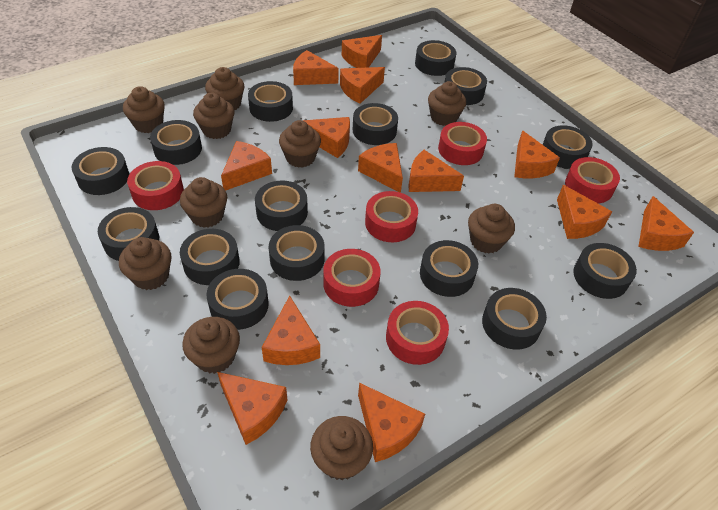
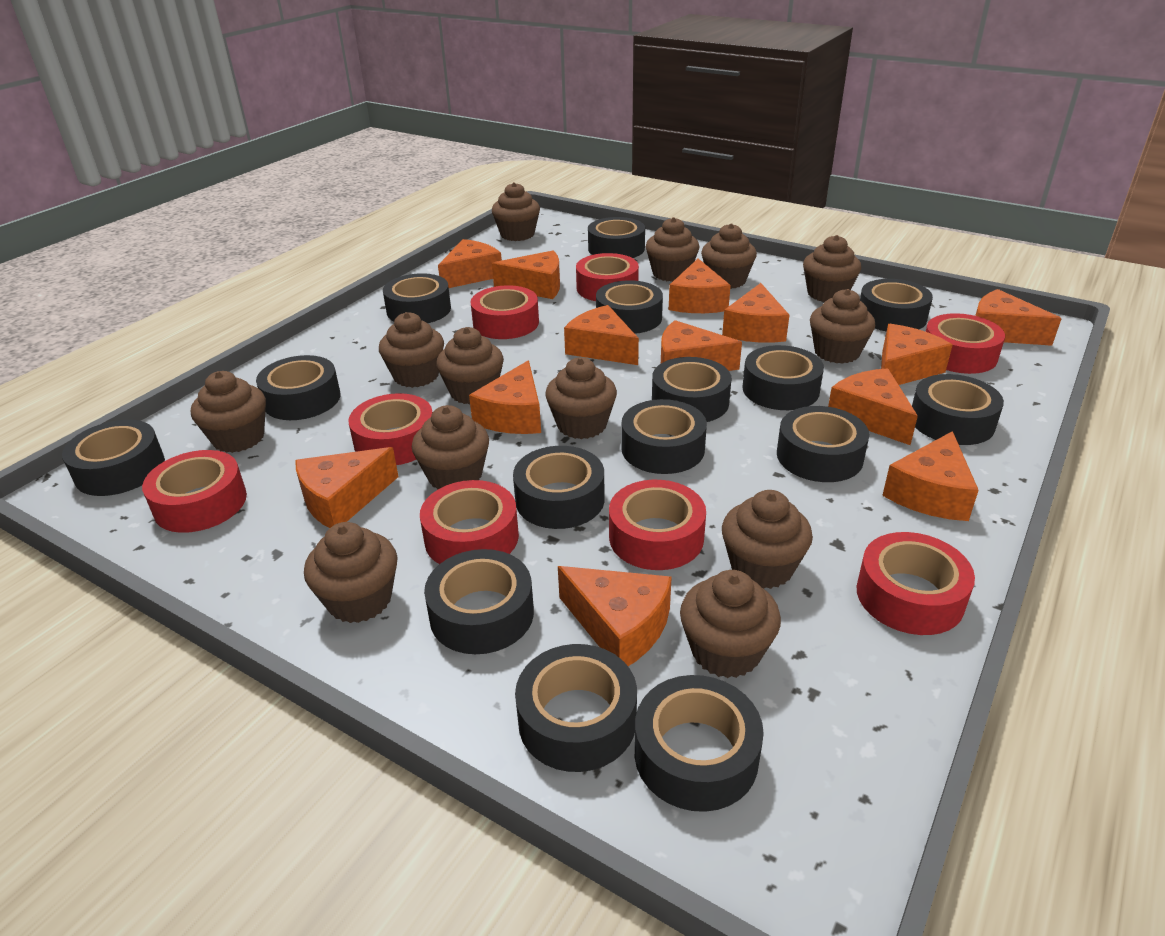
brown cupcake: [119,237,171,290] [123,86,165,133] [180,177,227,228] [182,317,240,374] [193,93,234,139] [205,67,245,111] [279,120,321,168] [310,416,373,480] [428,81,466,126] [468,204,515,254] = 10 -> [191,371,266,453] [304,522,398,623] [379,312,444,388] [412,405,489,490] [436,327,504,405] [492,182,540,241] [545,357,617,439] [646,217,699,282] [680,570,781,678] [701,223,757,289] [722,490,813,589] [803,235,861,302] [810,289,875,364] = 13
red tape: [127,161,184,210] [323,249,381,307] [365,191,418,242] [386,301,449,365] [438,122,487,165] [565,157,620,203] = 6 -> [142,450,247,533] [348,393,432,465] [420,480,519,564] [470,285,539,339] [576,253,639,301] [609,480,706,570] [856,532,975,635] [926,313,1005,374] = 8

